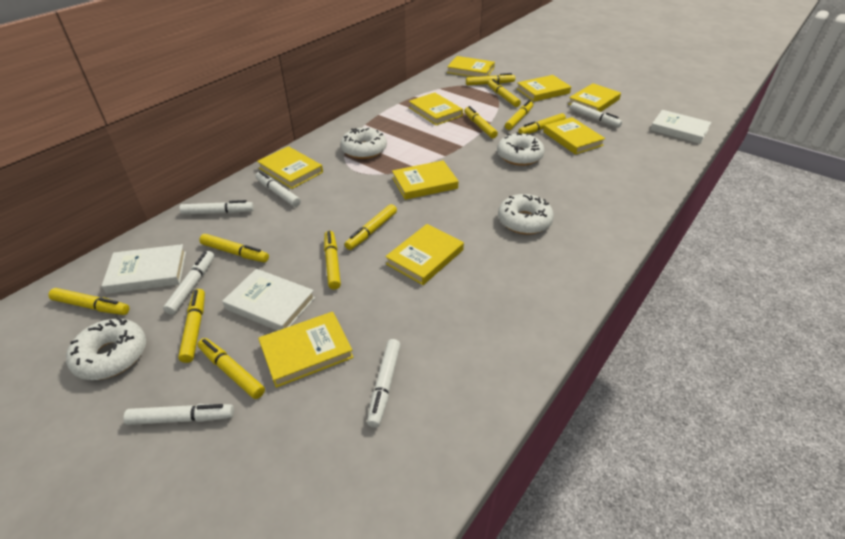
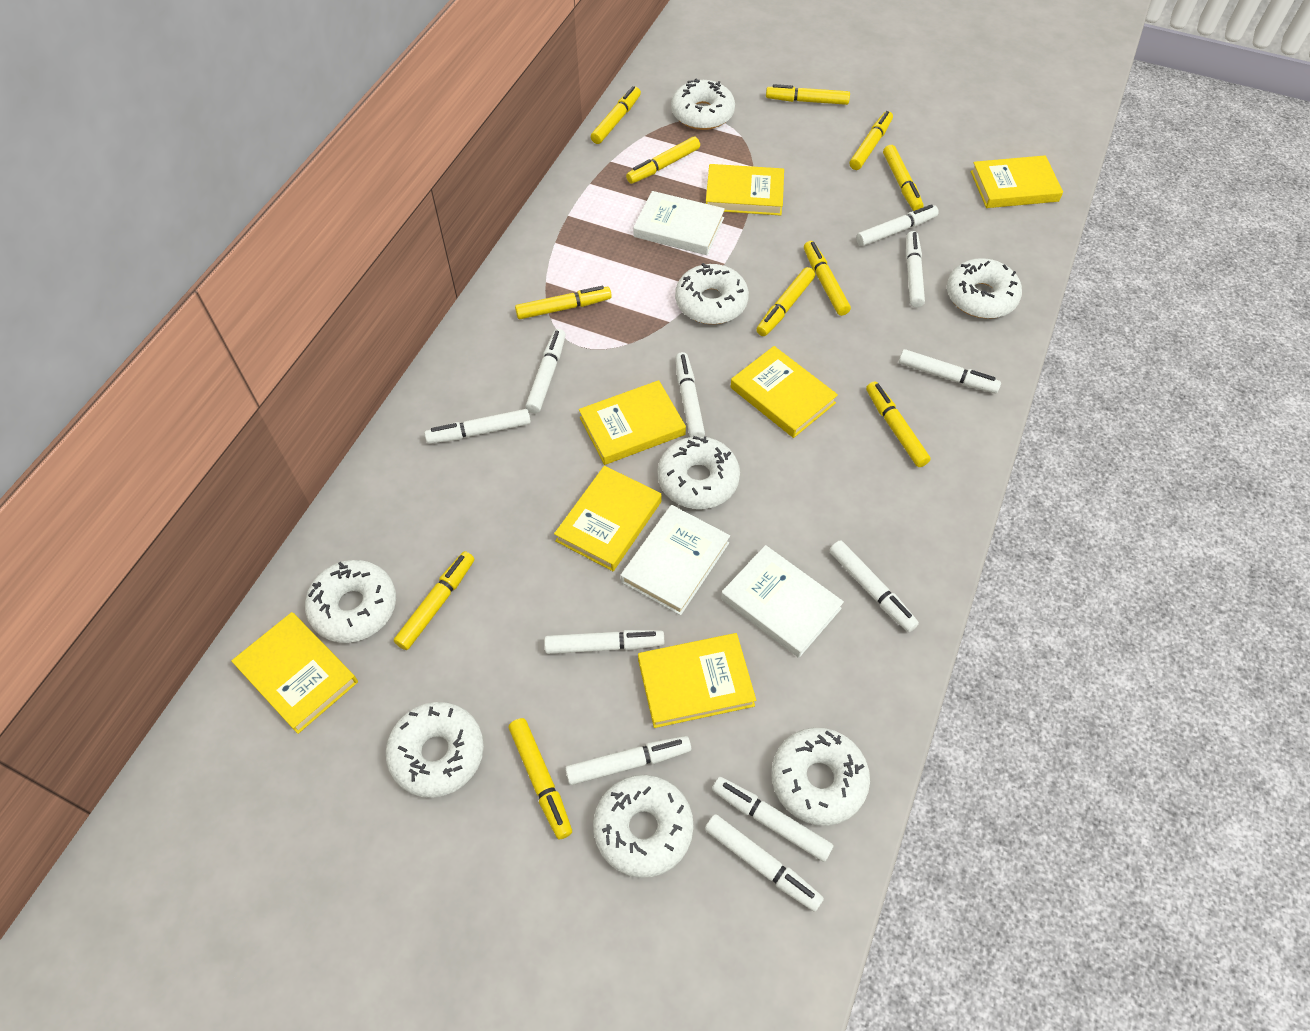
white donut: [66,318,146,380] [340,128,387,159] [497,132,545,166] [498,194,554,234] = 4 -> [305,560,396,643] [386,702,484,798] [593,775,694,878] [658,436,740,509] [671,78,735,130] [675,263,749,324] [771,728,870,826] [947,258,1022,319] = 8
white marker: [123,404,234,425] [163,251,215,315] [179,200,254,215] [255,171,301,207] [367,339,401,428] [570,102,622,128] = 6 -> [424,409,531,444] [525,329,566,414] [544,630,664,654] [565,736,691,785] [675,352,705,437] [705,814,824,912] [712,777,833,862] [829,540,919,632] [856,204,939,246] [899,349,1001,394] [906,231,925,308] = 11
yellow book: [257,146,323,189] [258,312,354,388] [385,224,464,285] [392,160,458,200] [409,93,463,125] [447,56,495,77] [517,75,571,102] [543,117,605,155] [568,83,621,112] = 9 -> [231,612,358,734] [554,466,662,571] [579,380,686,465] [638,633,756,728] [706,164,784,215] [730,346,838,438] [971,155,1063,208] = 7

